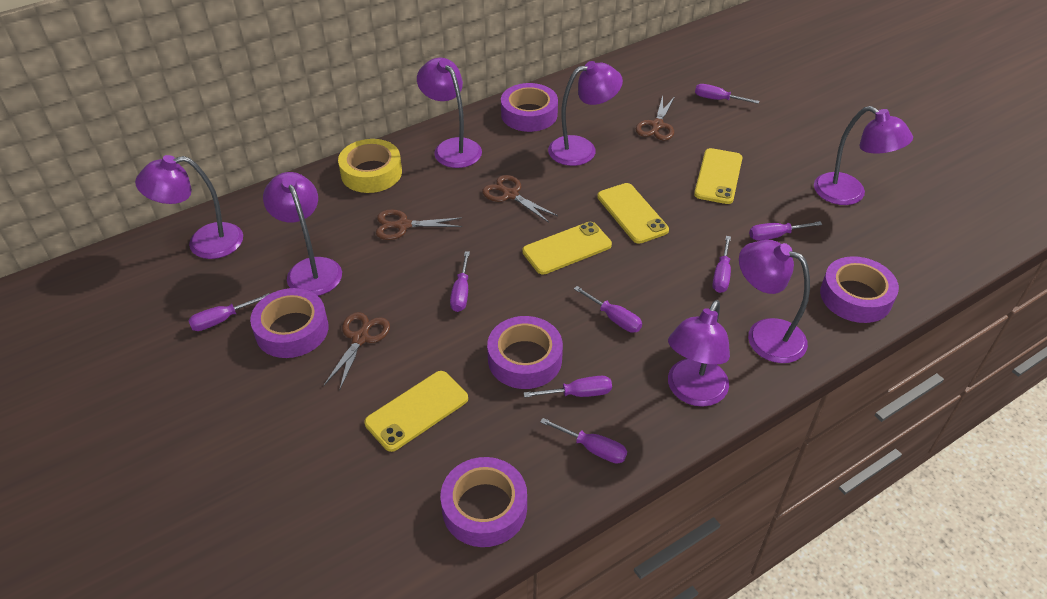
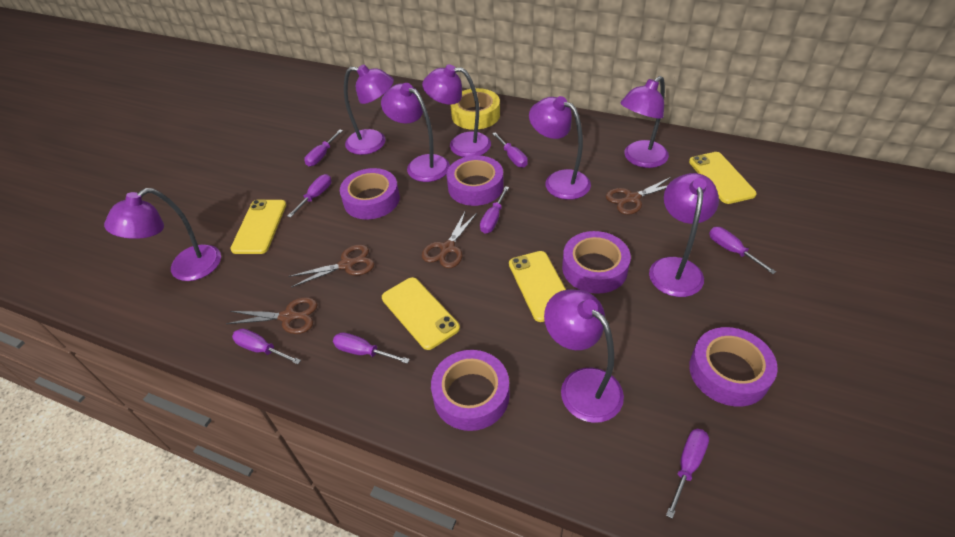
purple lamp: [135,155,243,259] [263,172,342,296] [417,58,482,168] [548,61,623,166] [668,300,730,407] [739,240,810,363] [814,106,913,205] = 7 -> [104,188,221,281] [344,65,394,155] [381,83,450,182] [422,64,491,157] [529,96,591,200] [544,290,624,423] [620,76,669,168] [649,173,719,297] = 8

